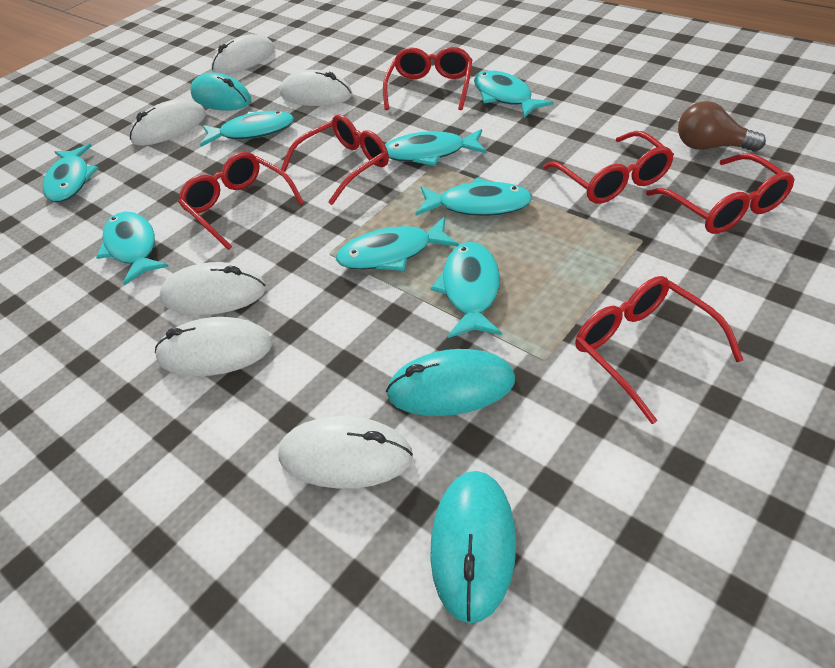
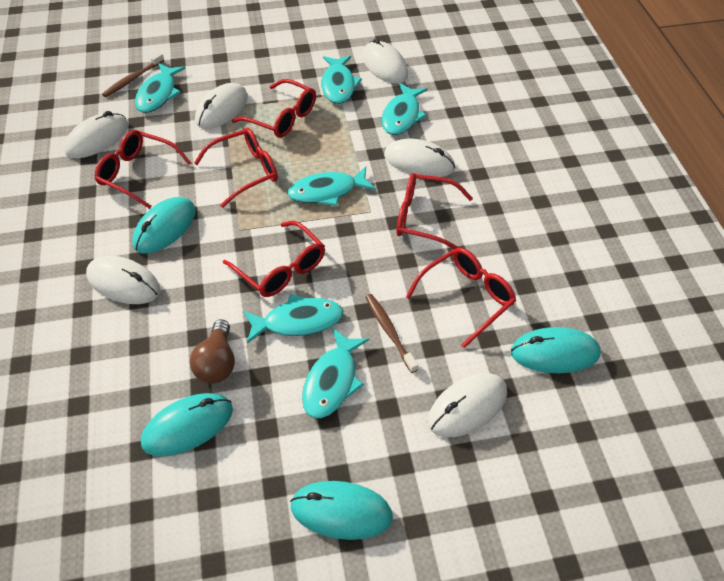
brown toothbrush: none = 0 -> [102,53,164,97] [366,294,418,373] = 2
turquoise fish: [43,144,99,202] [96,212,169,286] [200,111,294,147] [336,217,459,271] [385,129,486,166] [415,178,532,216] [431,242,502,338] [474,71,554,118] = 8 -> [135,63,186,113] [243,294,343,344] [288,167,376,206] [302,328,369,419] [321,56,362,104] [382,83,428,135] = 6
turquoise mouse: [190,72,251,111] [386,349,515,416] [430,471,516,623] = 3 -> [132,197,196,254] [141,393,233,456] [290,481,393,540] [511,327,601,373] = 4

